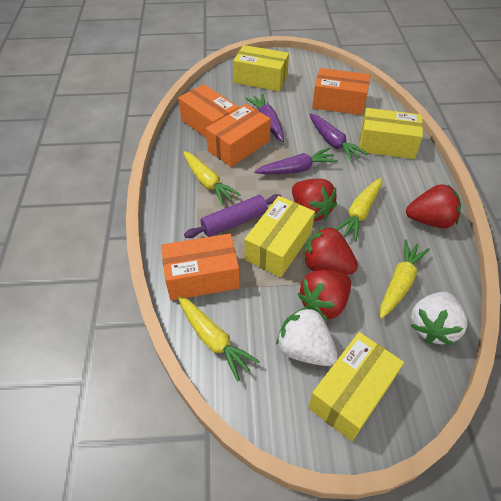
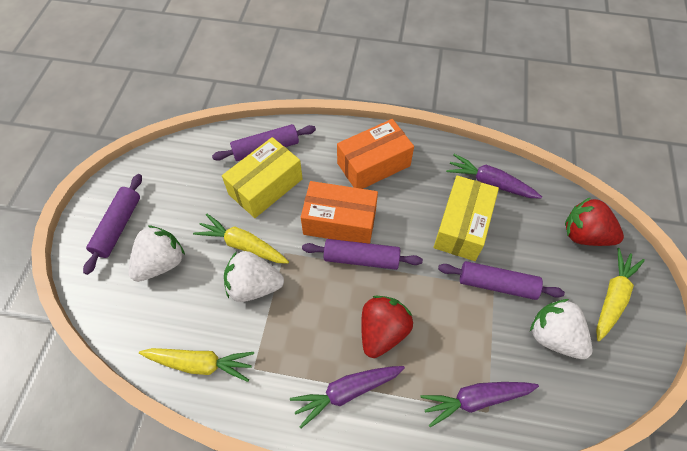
orange box: [161,234,240,301] [178,84,239,138] [206,104,271,167] [312,68,370,115] = 4 -> [301,181,378,244] [337,119,414,189] = 2
purple rolling pin: [184,194,282,238] = 1 -> [83,174,142,275] [212,124,316,161] [302,239,423,270] [438,261,565,300] = 4
red strawberry: [292,179,337,221] [298,270,351,321] [303,226,358,275] [406,184,461,228] = 4 -> [361,296,413,358] [565,197,624,246] = 2
white strawberry: [276,306,338,366] [410,292,467,345] = 2 -> [128,225,185,282] [224,251,284,302] [530,299,593,359] = 3
yellow box: [233,45,289,91] [245,196,315,278] [308,332,404,442] [359,108,423,159] = 4 -> [222,137,303,218] [434,176,499,261] = 2
yellow carrot: [178,296,260,381] [183,151,241,206] [336,178,382,242] [380,239,430,319] = 4 -> [139,348,254,382] [193,214,289,264] [596,248,645,342] = 3

